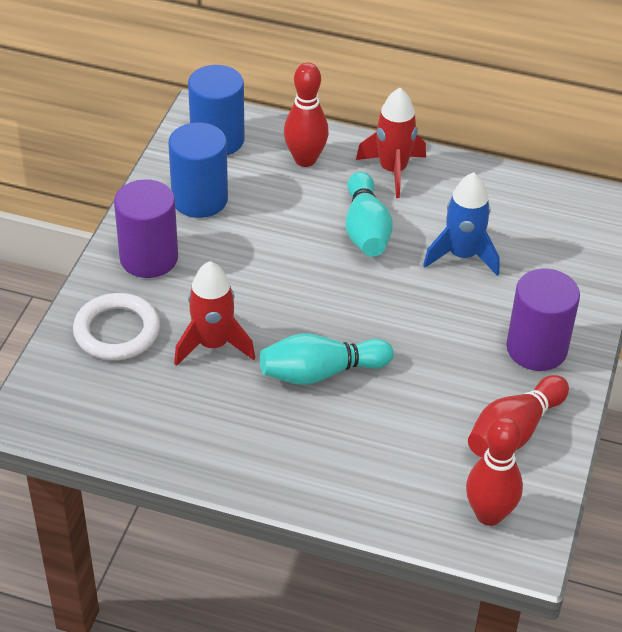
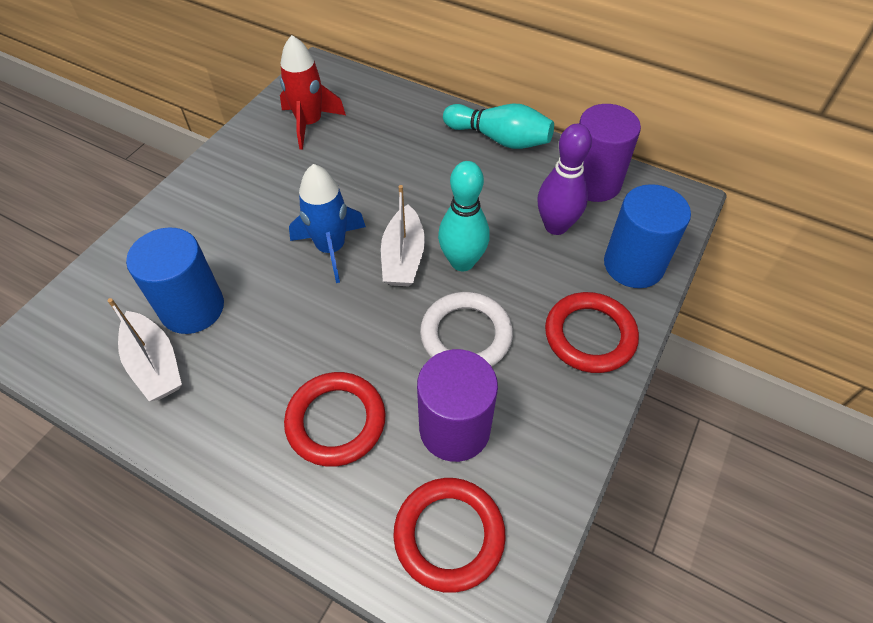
purple bowling pin: none = 0 -> [537,124,592,235] = 1
red bowling pin: [284,62,329,167] [466,417,523,526] [468,375,569,457] = 3 -> none = 0
red ring: none = 0 -> [284,372,386,467] [393,478,506,593] [545,292,639,373] = 3
red rocket: [174,261,255,366] [356,88,426,198] = 2 -> [280,35,346,150] = 1
white boat: none = 0 -> [107,298,182,402] [381,185,425,286] = 2

